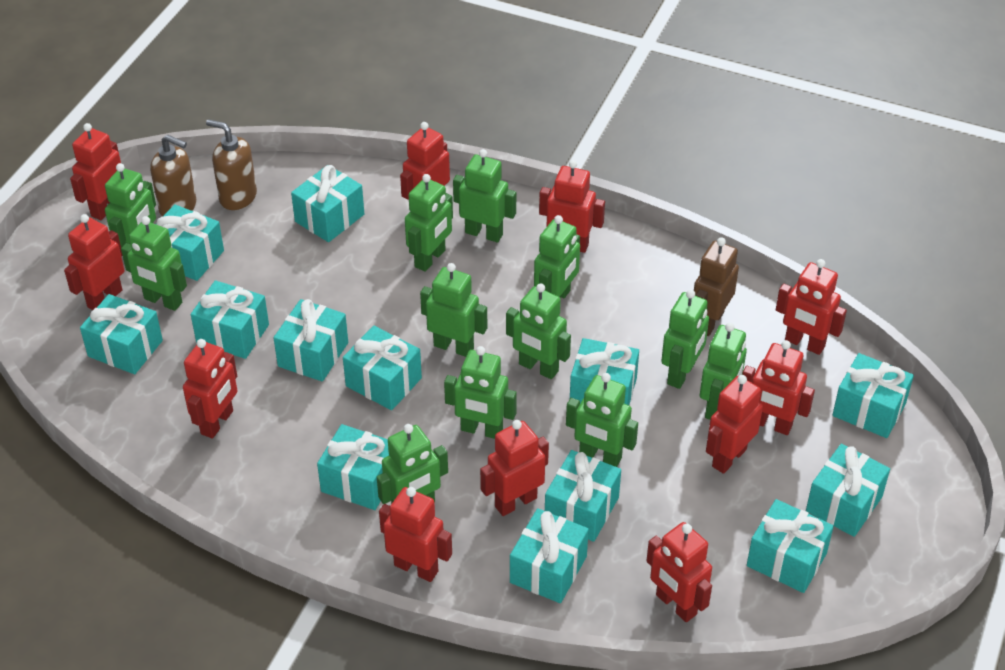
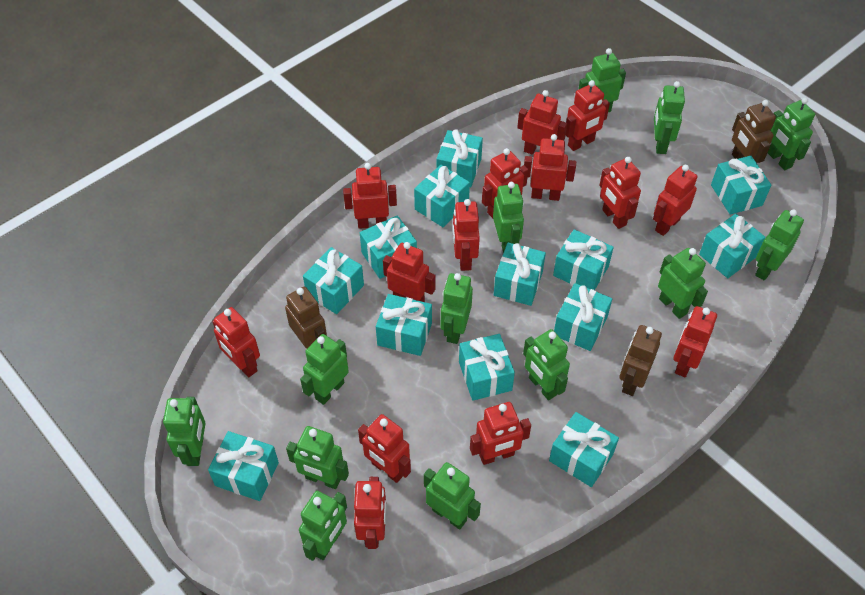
brown robot: [694,237,739,336] = 1 -> [285,287,327,349] [619,325,662,396] [732,100,776,163] = 3
brown soap dispenser: [150,135,196,216] [206,119,257,210] = 2 -> none = 0
green robot: [105,163,156,248] [121,216,187,311] [377,424,448,504] [405,174,453,272] [420,263,487,357] [444,346,517,439] [453,149,516,243] [506,283,571,379] [534,215,580,299] [566,373,638,467] [661,290,709,389] [700,323,747,420] = 12 -> [163,397,206,466] [286,426,349,489] [299,491,347,561] [300,334,349,405] [424,462,481,530] [441,273,473,344] [493,182,524,253] [523,329,570,400] [578,48,626,112] [654,81,685,154] [658,248,708,319] [755,209,804,281] [768,98,815,170] = 13
red robot: [64,214,124,310] [70,123,121,220] [183,339,237,439] [379,487,452,582] [400,122,450,200] [480,420,549,516] [539,160,605,253] [646,522,712,622] [706,375,763,474] [742,340,815,435] [776,259,847,355] = 11 -> [212,307,260,377] [343,163,397,229] [354,477,386,549] [358,414,411,483] [383,242,435,302] [453,199,480,271] [470,402,531,465] [482,148,528,218] [517,90,567,155] [524,134,576,201] [566,80,610,151] [599,156,641,229] [653,165,697,236] [673,306,717,377] = 14

